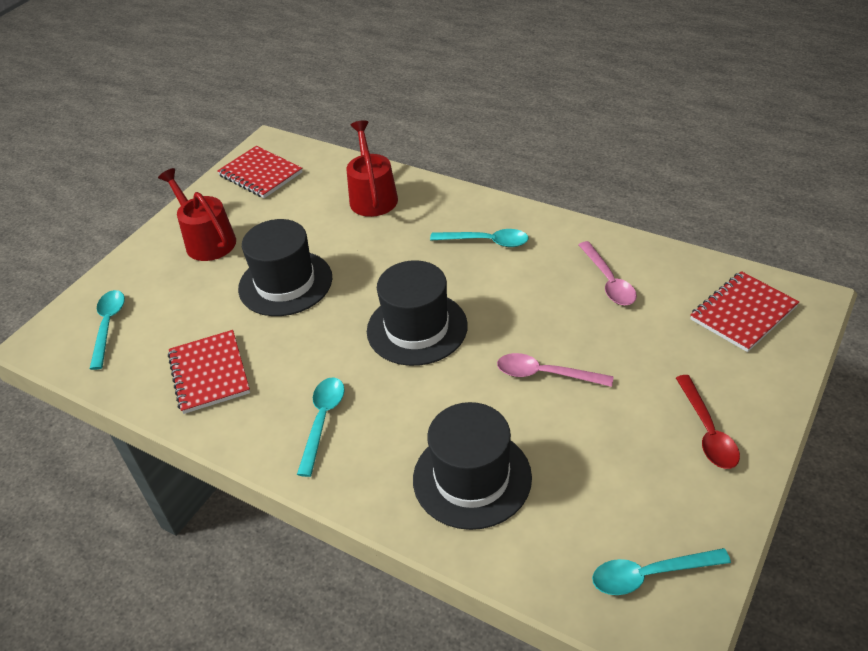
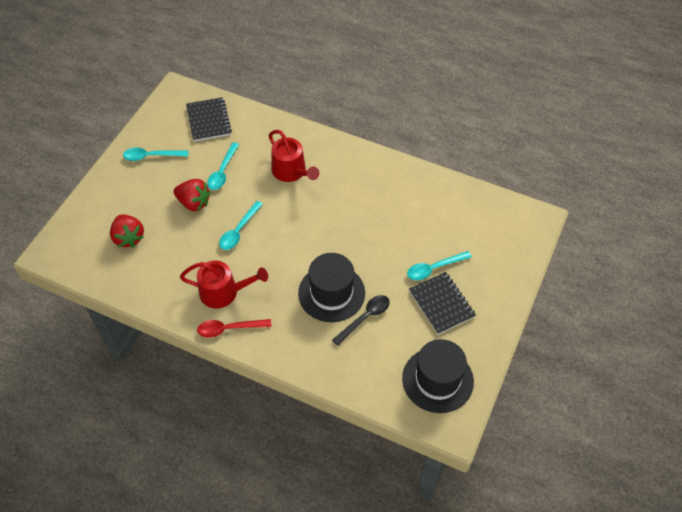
black hat: [238,219,332,316] [367,260,468,366] [413,402,532,530] = 3 -> [298,253,365,322] [402,339,474,413] = 2
black notebook: none = 0 -> [186,97,232,142] [409,272,476,335] = 2
black spoon: none = 0 -> [332,295,390,346] = 1
pink spoon: [497,353,614,387] [579,241,637,305] = 2 -> none = 0
red notebook: [168,330,250,414] [217,146,303,198] [690,271,799,352] = 3 -> none = 0
red strawberry: none = 0 -> [110,214,144,248] [173,179,210,211] = 2

